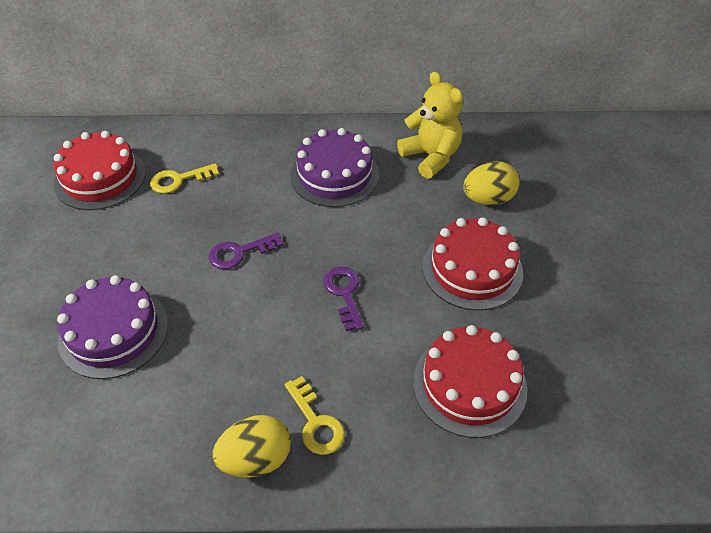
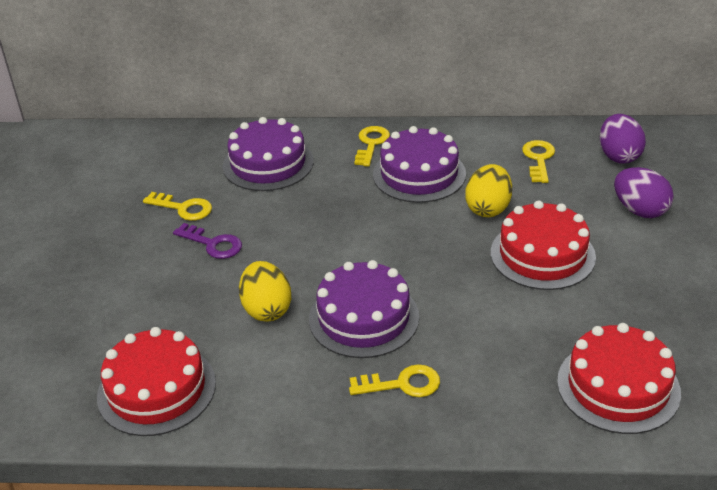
purple cake: [57,275,168,379] [290,128,379,207] = 2 -> [223,117,314,191] [309,260,419,358] [373,126,466,203] = 3
purple egg: none = 0 -> [600,114,646,164] [614,167,674,218] = 2
purple key: [209,232,283,269] [323,266,364,331] = 2 -> [173,223,242,259] = 1
yellow key: [150,163,219,194] [285,376,345,455] = 2 -> [143,192,212,221] [349,364,440,397] [354,126,390,167] [522,140,555,183] = 4
yellow teddy bear: [397,71,463,179] = 1 -> none = 0

